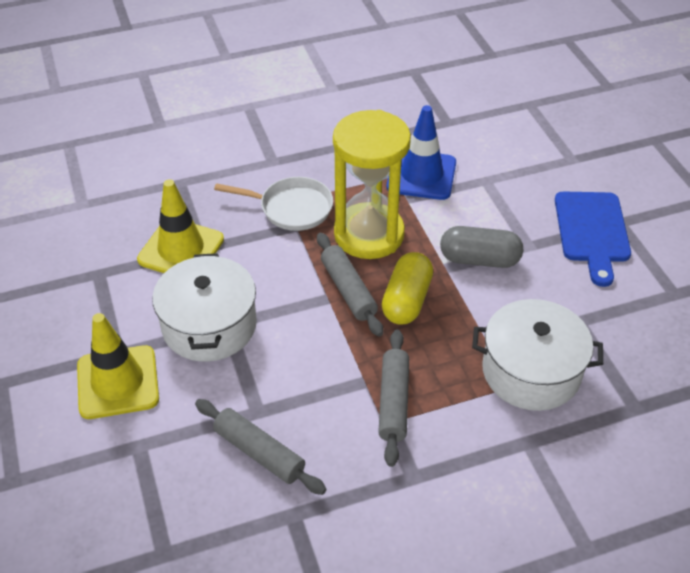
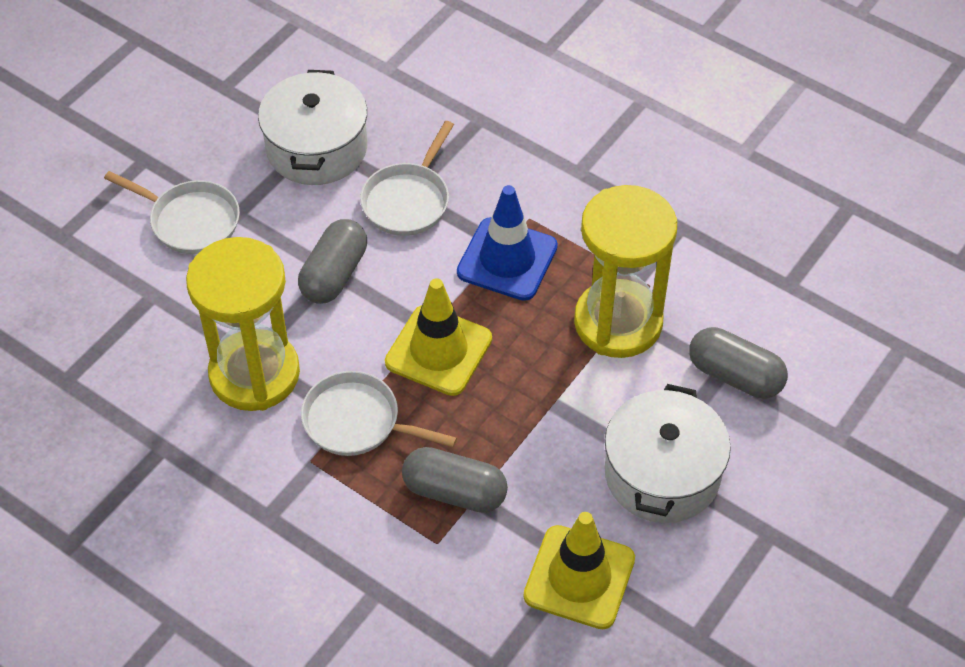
blue cutting board: [555,191,631,287] = 1 -> none = 0
grey capsule: [440,226,523,268] = 1 -> [298,219,367,304] [402,447,508,513] [689,327,788,399] = 3
grey rolling pin: [195,399,326,495] [317,233,383,337] [378,329,409,467] = 3 -> none = 0
white pan: [214,177,333,231] = 1 -> [104,171,240,254] [301,371,457,456] [360,121,454,236] = 3
yellow capsule: [382,252,433,325] = 1 -> none = 0
yellow hourglass: [333,110,411,259] = 1 -> [186,237,300,411] [574,185,677,358] = 2

